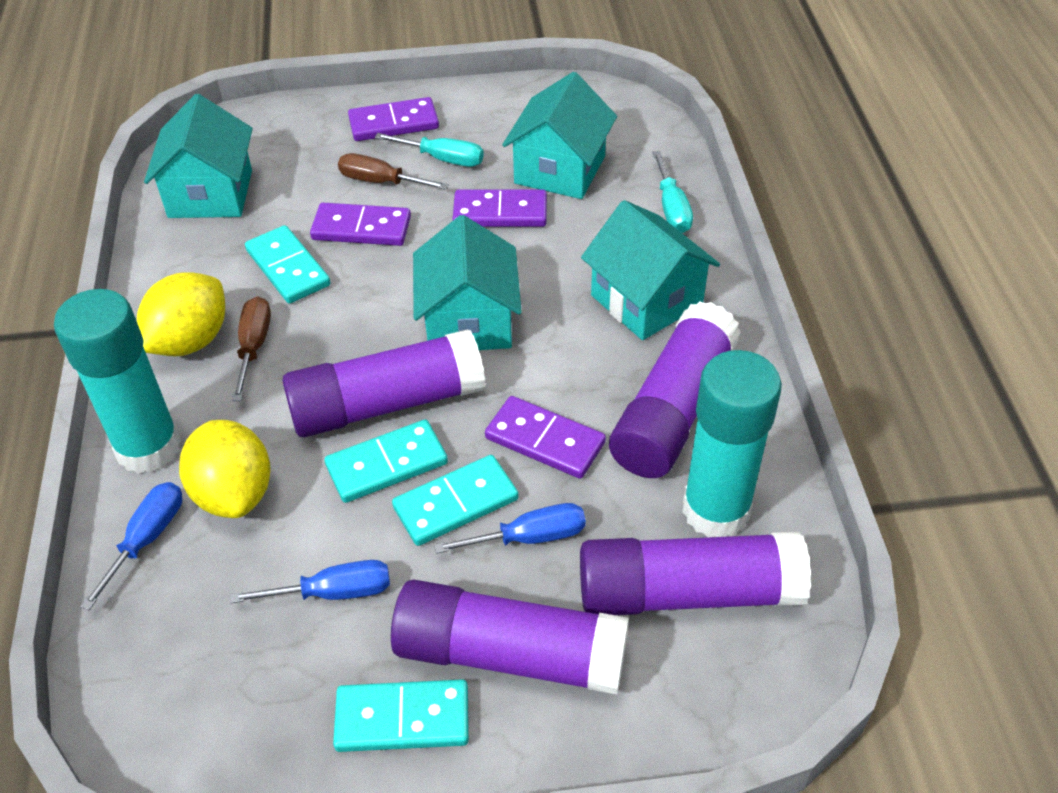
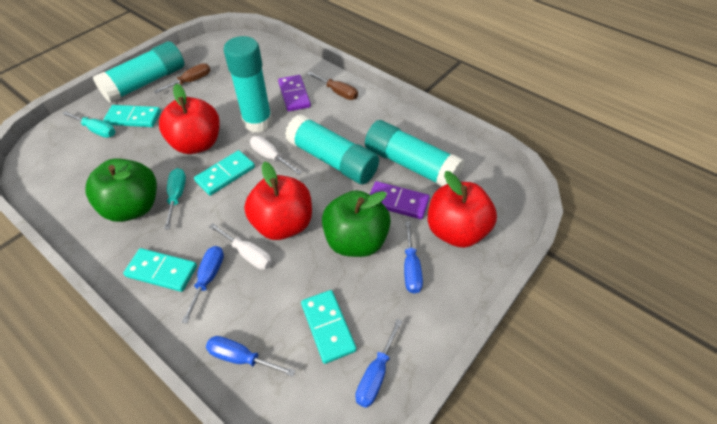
blue screwdriver: [80,482,182,610] [230,560,390,603] [434,503,586,554] = 3 -> [182,246,224,324] [206,336,295,377] [355,319,402,408] [404,221,423,294] = 4
green apple: none = 0 -> [86,158,157,222] [322,190,391,257] = 2
purple domino: [310,203,411,246] [348,97,439,141] [453,190,547,227] [485,396,606,479] = 4 -> [278,75,311,111] [370,181,430,219] = 2
purple glue stick: [282,329,486,437] [391,579,629,695] [580,532,811,615] [609,301,741,478] = 4 -> none = 0
red apple: none = 0 -> [159,84,220,154] [244,162,312,240] [428,171,497,248] = 3
turquoise glue stick: [54,289,181,474] [682,350,782,537] = 2 -> [93,41,185,103] [223,36,273,133] [285,114,379,184] [365,120,464,186] = 4
turquoise house: [144,94,253,218] [413,215,522,350] [502,72,617,199] [581,200,720,340] = 4 -> none = 0
white screwdriver: none = 0 -> [209,223,272,270] [250,136,301,175] = 2
yellow lemon: [137,272,225,356] [179,420,271,518] = 2 -> none = 0

